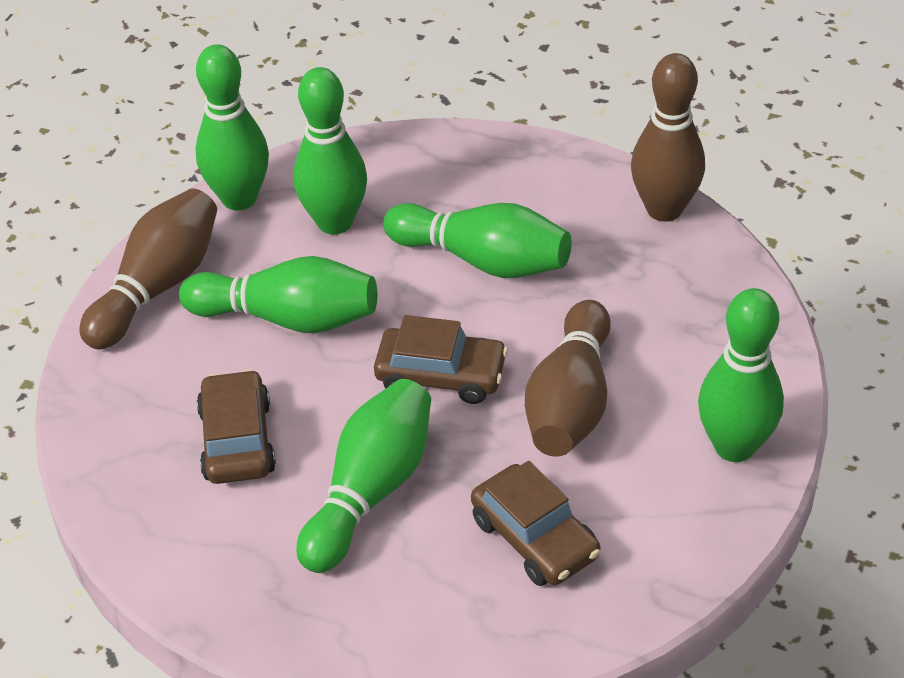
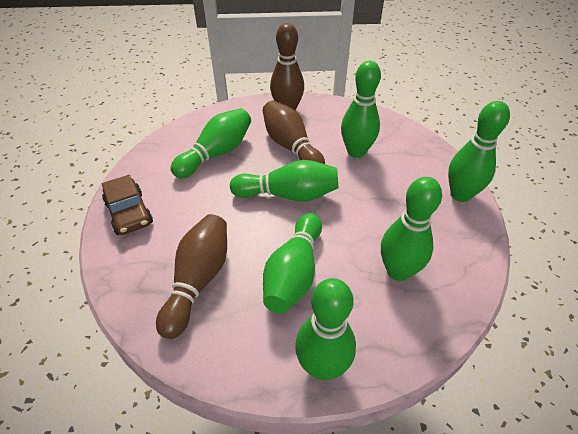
brown car: [197,369,276,484] [374,315,508,404] [471,461,600,586] = 3 -> [102,175,153,235] = 1
green bowling pin: [179,256,377,333] [196,44,269,210] [293,67,367,235] [297,379,431,573] [383,203,572,278] [698,288,784,462] = 6 -> [171,108,251,179] [230,160,339,202] [263,213,322,314] [295,278,356,380] [341,61,381,158] [381,177,442,281] [448,101,510,202] = 7

